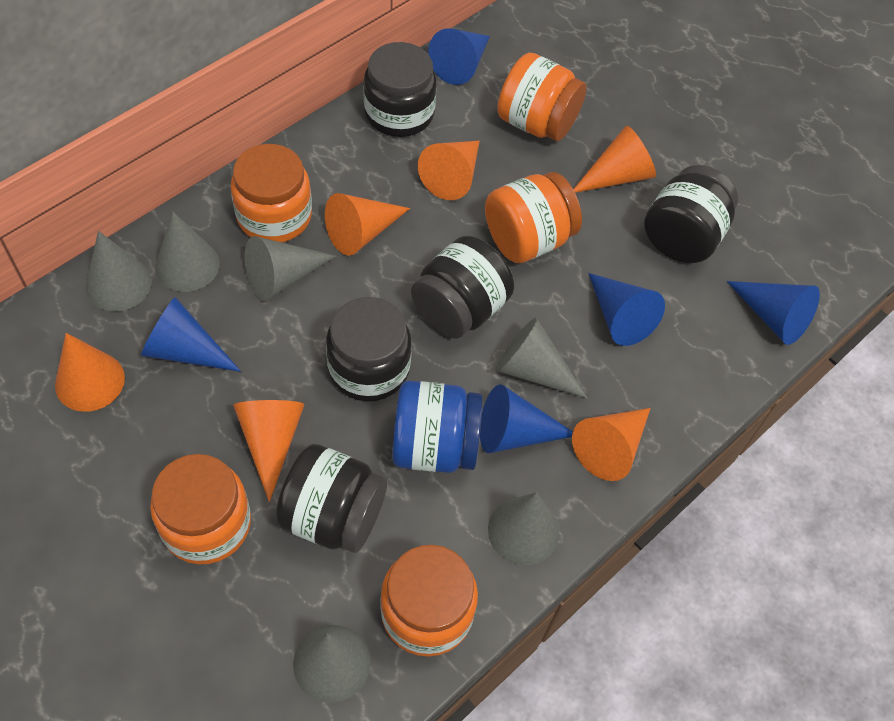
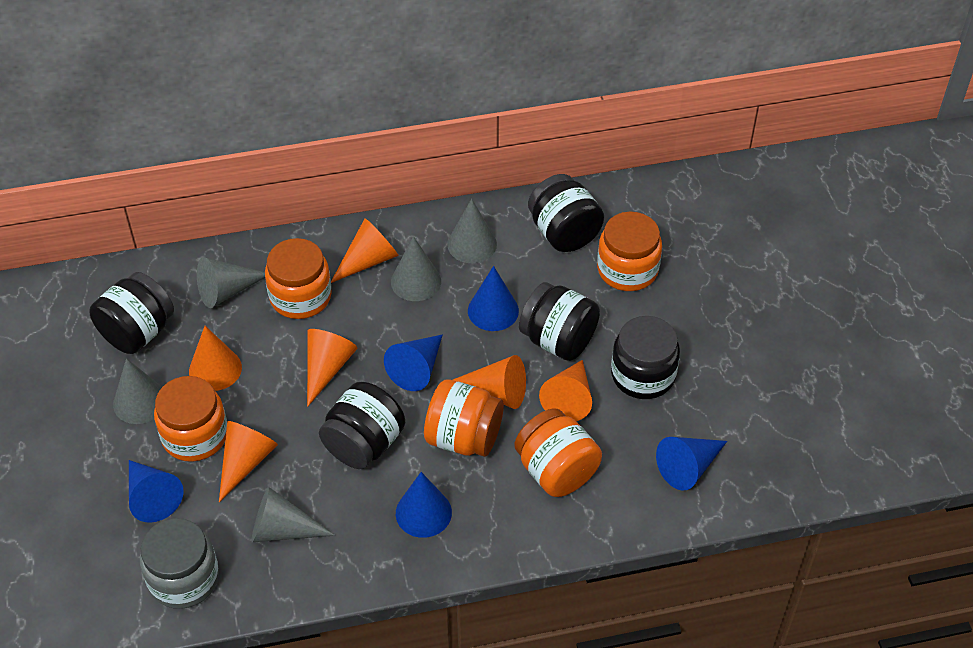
blue jar: [392,380,483,473] = 1 -> none = 0
grey cone: [86,231,152,311] [155,212,220,292] [244,236,336,301] [293,625,371,703] [488,492,559,565] [495,318,588,399] = 6 -> [113,358,162,424] [197,257,265,308] [251,487,335,542] [391,236,441,301] [447,199,497,263] = 5
grey jar: none = 0 -> [140,518,219,609] = 1

